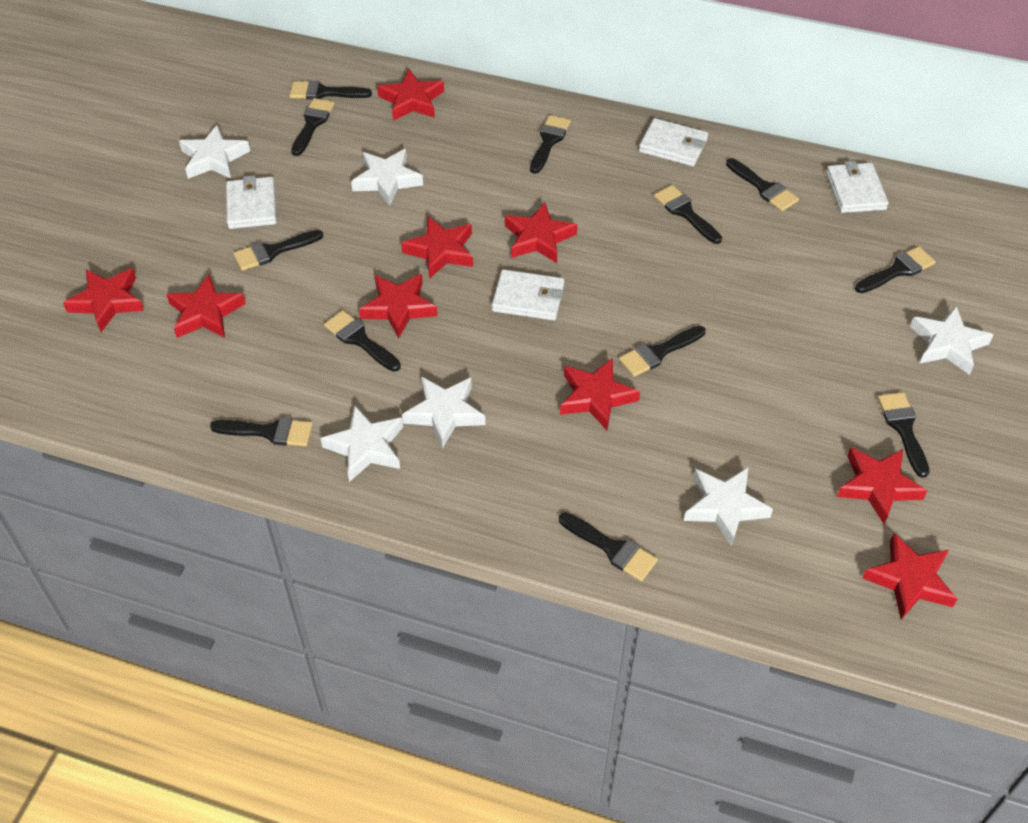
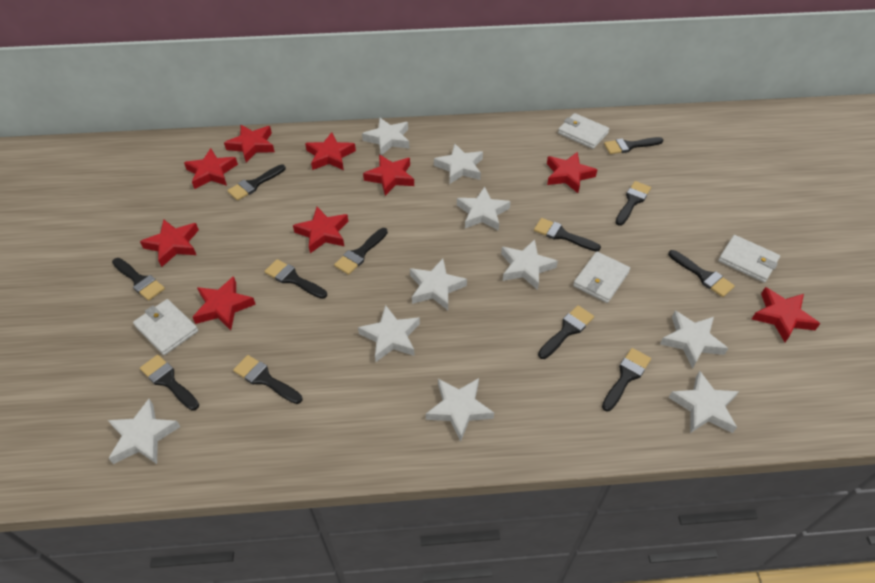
white star: [179,125,250,179] [321,405,403,482] [351,149,423,206] [402,377,485,449] [684,468,773,546] [910,306,993,375] = 6 -> [108,399,181,464] [358,305,420,362] [362,117,409,155] [410,259,467,310] [426,378,494,442] [434,144,483,184] [457,187,511,231] [501,239,558,290] [660,311,728,368] [669,371,739,433] = 10

